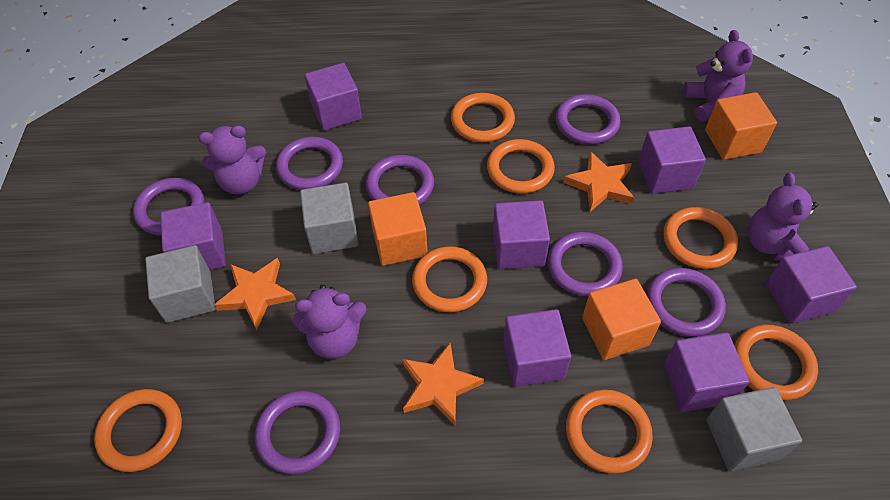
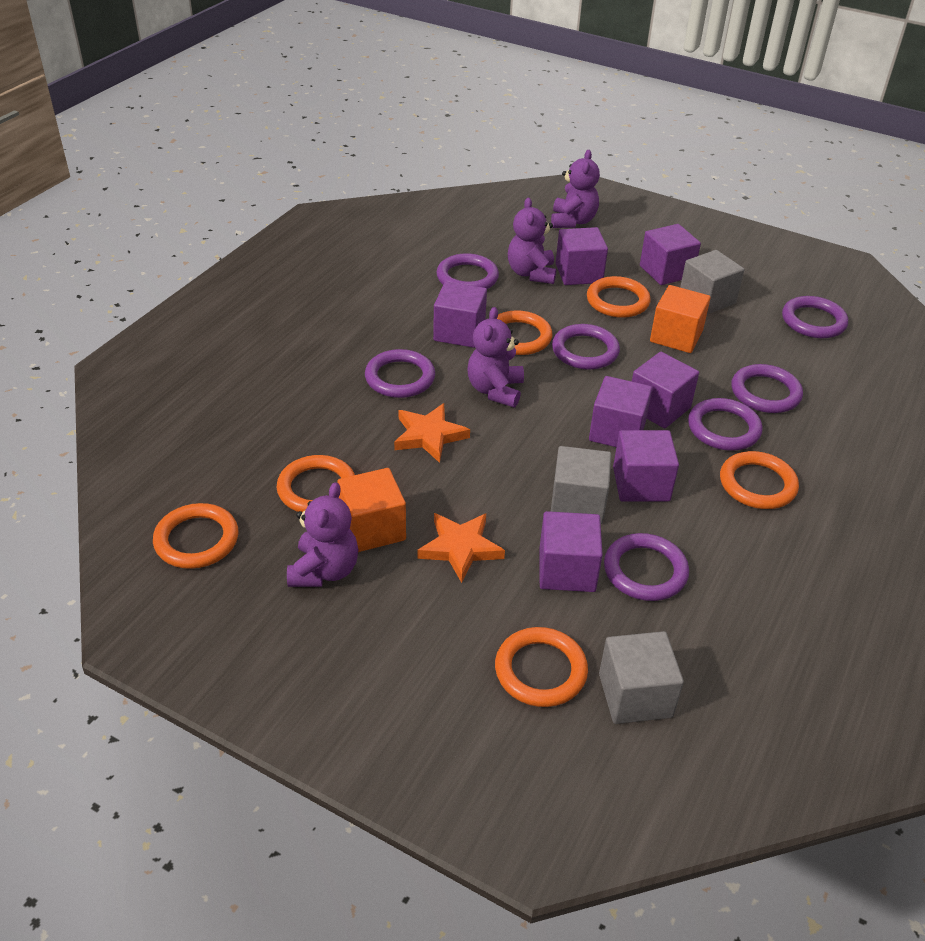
orange cube: [368,192,428,266] [582,279,661,360] [705,92,777,160] = 3 -> [337,468,406,552] [650,285,711,353] = 2
orange ring: [94,389,182,472] [412,246,487,312] [451,93,515,142] [487,139,555,193] [566,390,653,474] [664,207,738,269] [735,324,818,400] = 7 -> [153,503,238,569] [277,455,355,512] [495,627,588,707] [497,310,552,355] [587,276,651,318] [720,451,799,509] = 6
orange star: [214,258,296,330] [402,342,484,425] [563,151,634,212] = 3 -> [394,403,470,463] [417,513,505,583] = 2

